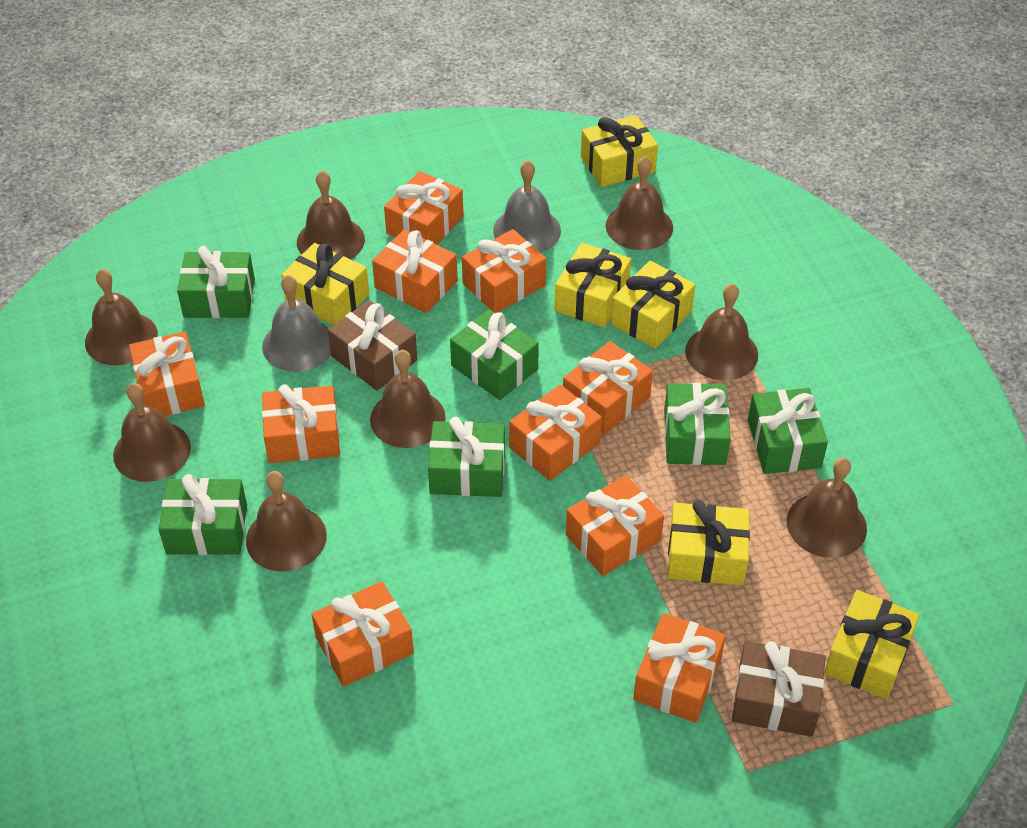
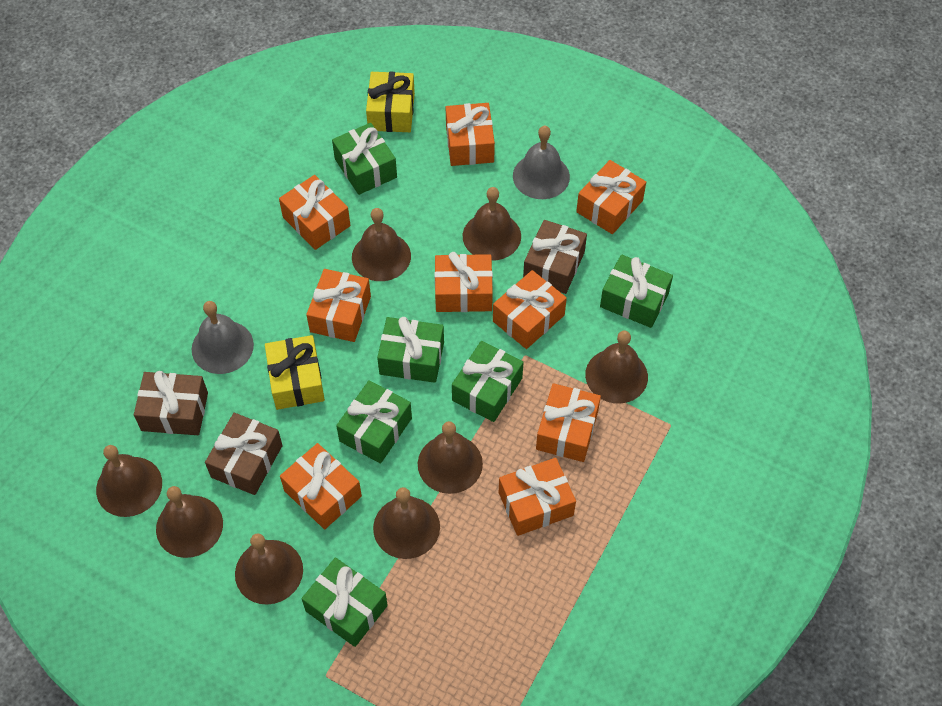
brown gift: [328,300,417,391] [732,641,826,737] = 2 -> [134,371,208,435] [205,413,283,495] [523,220,587,294] = 3
orange gift: [129,331,205,416] [262,384,340,463] [311,581,414,687] [372,230,458,313] [384,171,463,245] [462,229,546,313] [509,385,602,481] [563,341,653,435] [566,475,664,576] [633,613,726,723] = 10 -> [279,175,351,250] [280,443,362,529] [306,269,371,342] [434,252,493,312] [446,103,495,166] [493,270,567,349] [499,458,576,536] [536,383,601,462] [576,160,646,234] = 9
yellow gift: [281,243,369,325] [555,243,631,327] [581,115,658,187] [610,261,695,349] [668,500,750,585] [824,590,920,699] = 6 -> [265,335,325,410] [366,72,415,132] = 2

